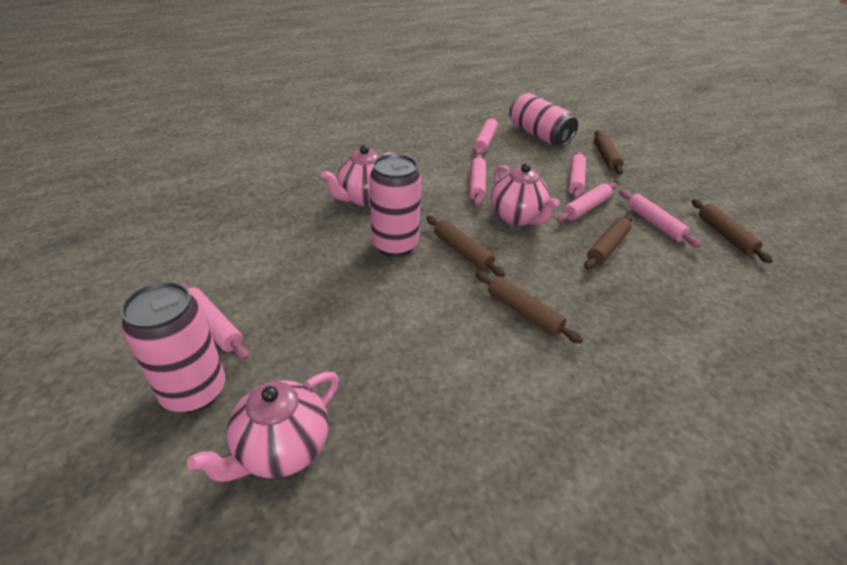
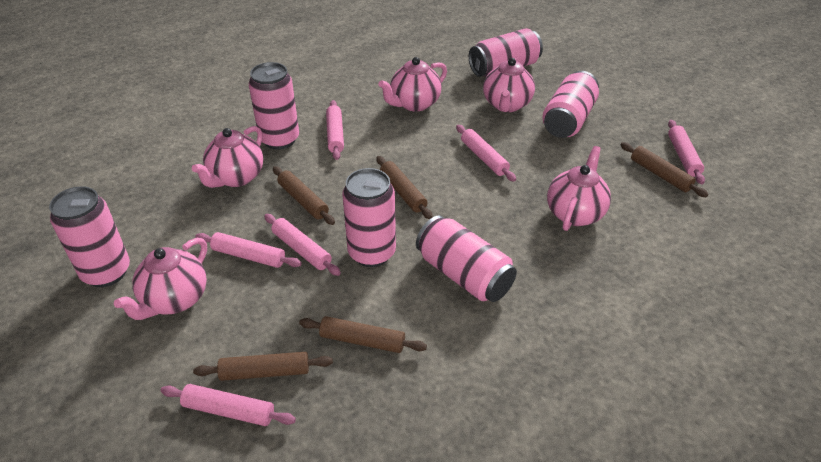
pink can: [121,281,225,413] [369,154,421,257] [509,93,578,146] = 3 -> [49,186,130,287] [249,62,299,150] [342,168,396,267] [416,215,517,302] [469,28,543,77] [542,71,599,138] = 6
pink teapot: [187,372,339,482] [321,145,395,207] [491,163,560,226] = 3 -> [114,238,207,320] [192,126,263,188] [378,57,447,112] [483,58,535,112] [547,146,611,231] = 5

